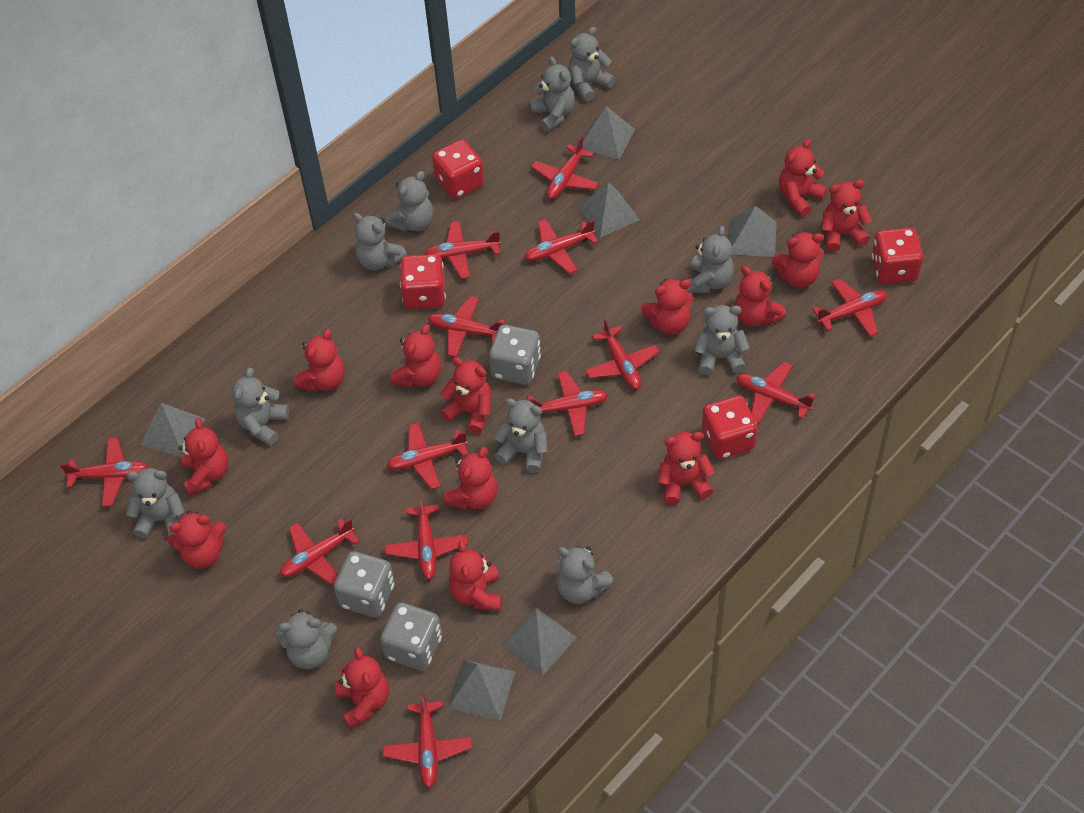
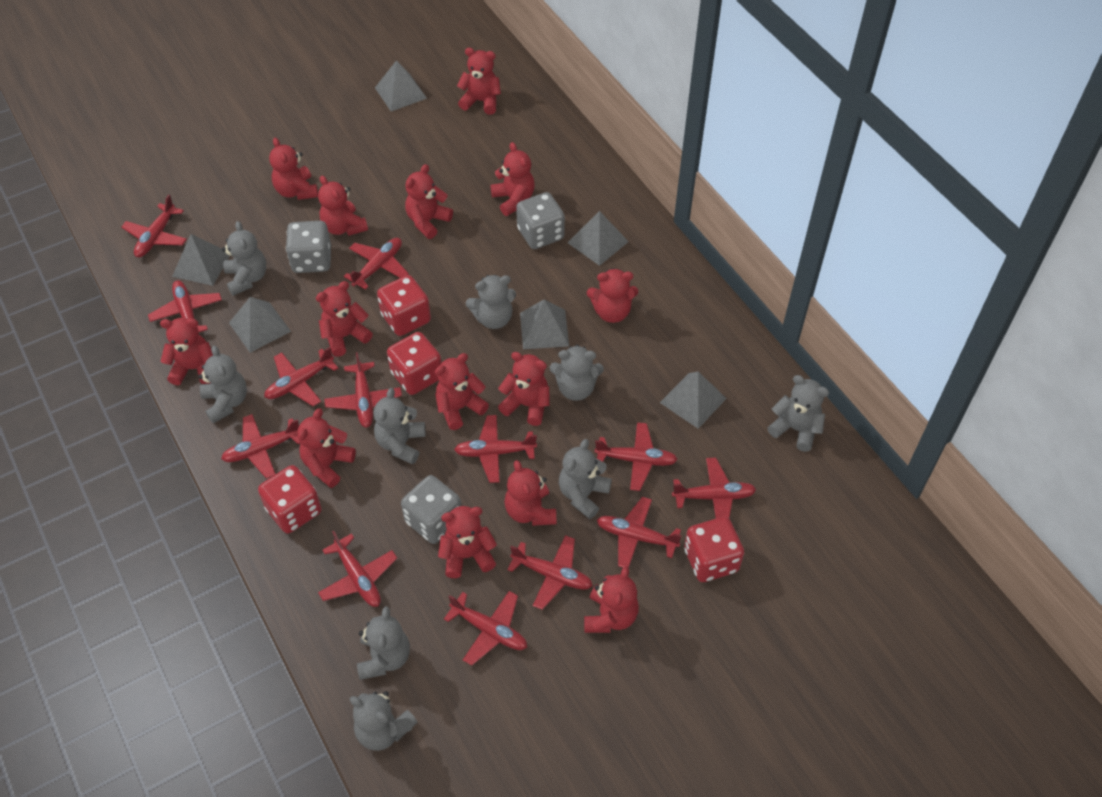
grey teddy bear: [126,468,185,538] [232,368,289,446] [276,609,337,669] [353,213,407,270] [385,171,433,232] [493,398,548,473] [530,56,575,132] [556,546,614,604] [568,27,615,102] [687,226,734,293] [694,305,750,375] = 11 -> [198,346,247,423] [222,221,266,296] [350,691,418,751] [357,606,410,680] [373,388,425,465] [466,275,516,329] [550,345,604,401] [559,439,612,519] [767,375,829,452] = 9

